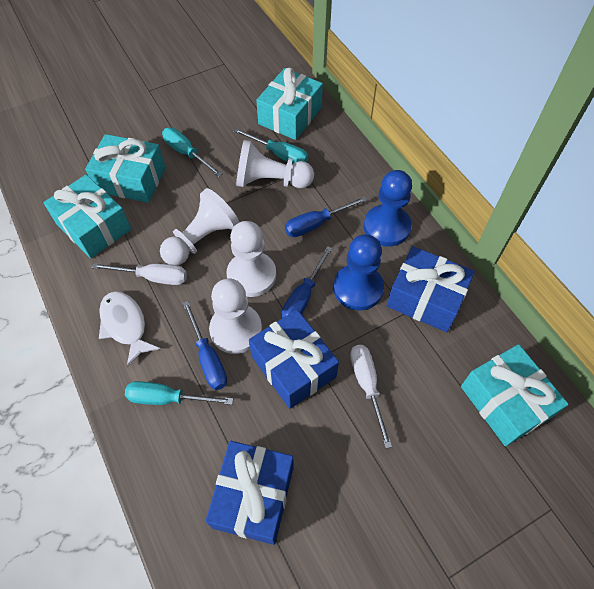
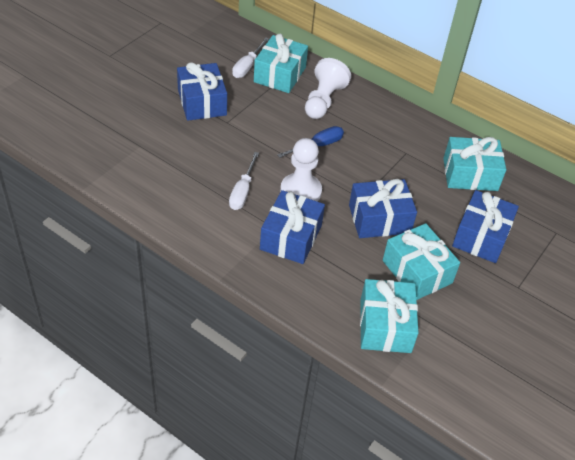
blue gift: [206,441,294,545] [249,310,339,409] [387,246,475,332] = 3 -> [177,62,227,121] [260,190,325,264] [349,179,417,238] [452,190,519,263] = 4
blue pawn: [333,235,384,311] [364,170,412,246] = 2 -> none = 0
blue screwdriver: [183,301,227,390] [281,246,333,318] [285,196,367,237] = 3 -> [277,126,344,158] = 1
turquoise screwdriver: [125,381,233,405] [162,127,223,177] [234,128,308,164] = 3 -> none = 0
white fish: [99,291,161,367] = 1 -> none = 0
white pawn: [160,188,239,265] [209,279,262,354] [226,221,276,297] [236,140,314,188] = 4 -> [280,138,322,202] [305,58,351,119] = 2

